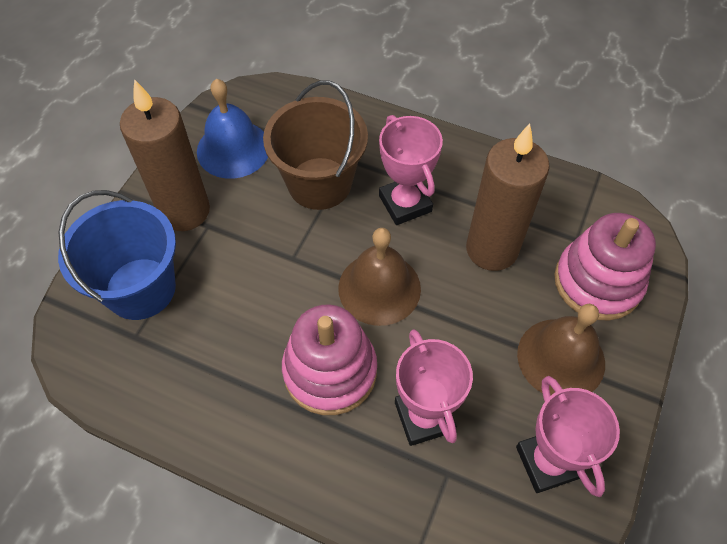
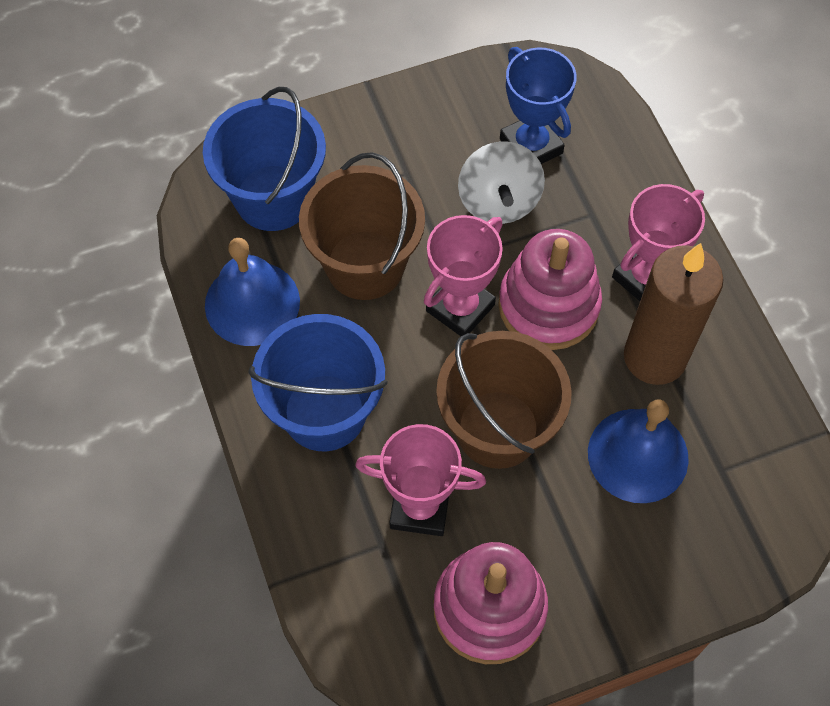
blue bell: [197,79,268,179] = 1 -> [205,238,300,346] [588,399,689,503] = 2
blue bucket: [58,190,176,320] = 1 -> [203,87,326,231] [248,314,388,451] = 2
blue trophy: none = 0 -> [500,47,577,164] = 1
brown bell: [338,228,421,326] [517,304,605,395] = 2 -> none = 0
brown bucket: [263,80,368,210] = 1 -> [299,152,425,300] [436,331,572,469] = 2
brown candle: [120,79,210,231] [466,123,550,271] = 2 -> [624,243,724,385] = 1
white spinning top: none = 0 -> [458,141,545,224] = 1

